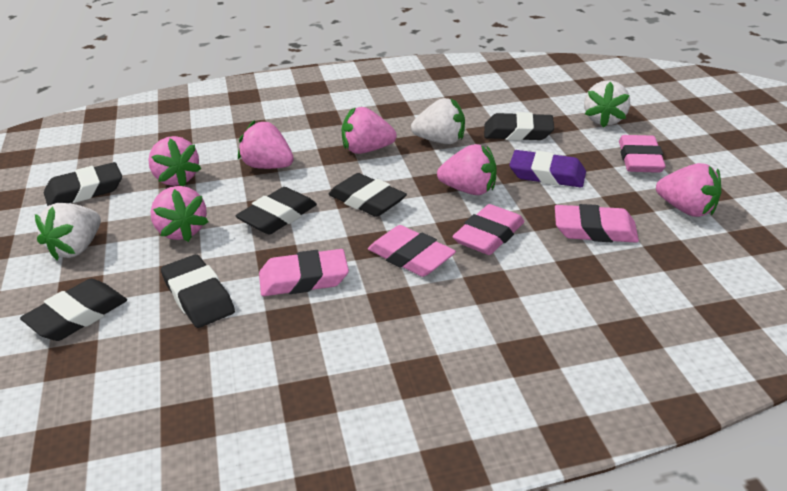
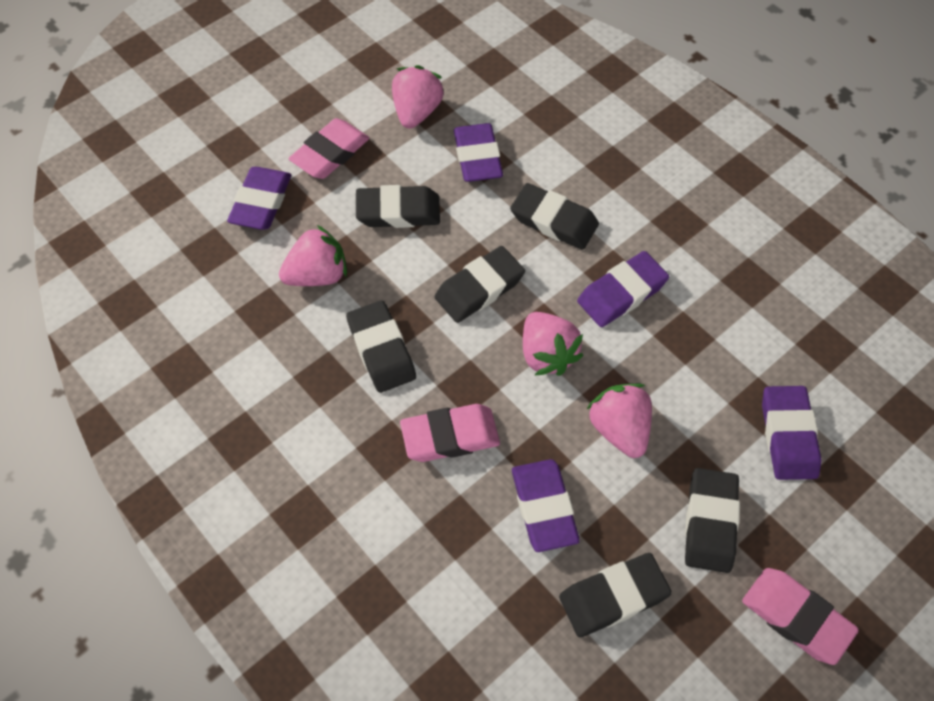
pink eraser: [259,249,349,296] [368,225,456,277] [452,204,524,255] [555,204,639,243] [619,135,666,173] = 5 -> [288,118,369,179] [400,404,500,462] [742,568,859,665] = 3
pink strawberry: [148,136,201,186] [150,186,209,242] [238,120,294,169] [342,107,397,154] [437,144,497,195] [656,163,721,217] = 6 -> [279,225,347,286] [392,65,444,129] [523,312,584,376] [587,384,652,458] = 4
purple eraser: [509,150,586,187] = 1 -> [227,167,291,230] [454,123,503,182] [512,459,580,552] [577,251,669,327] [762,386,821,480] = 5
white strawberry: [35,203,101,260] [411,98,465,144] [584,80,630,128] = 3 -> none = 0

